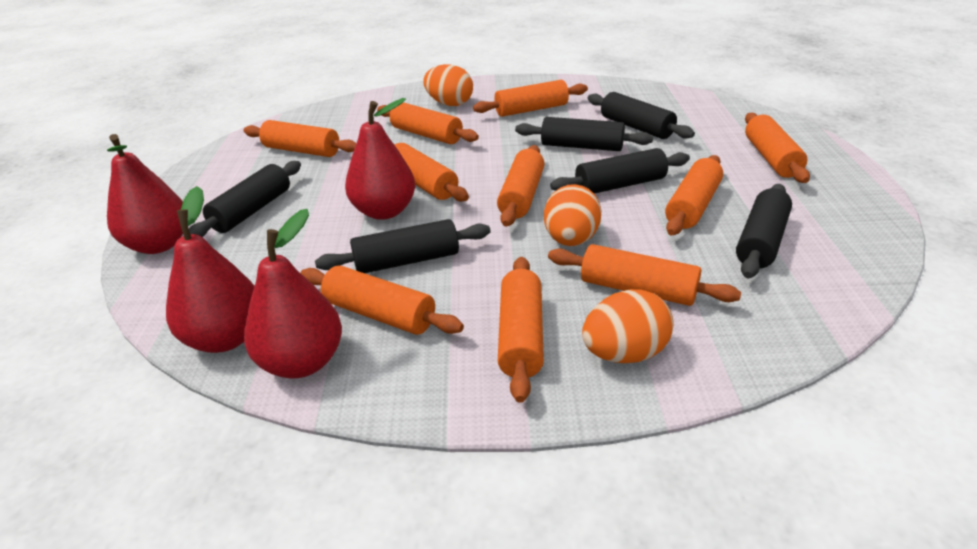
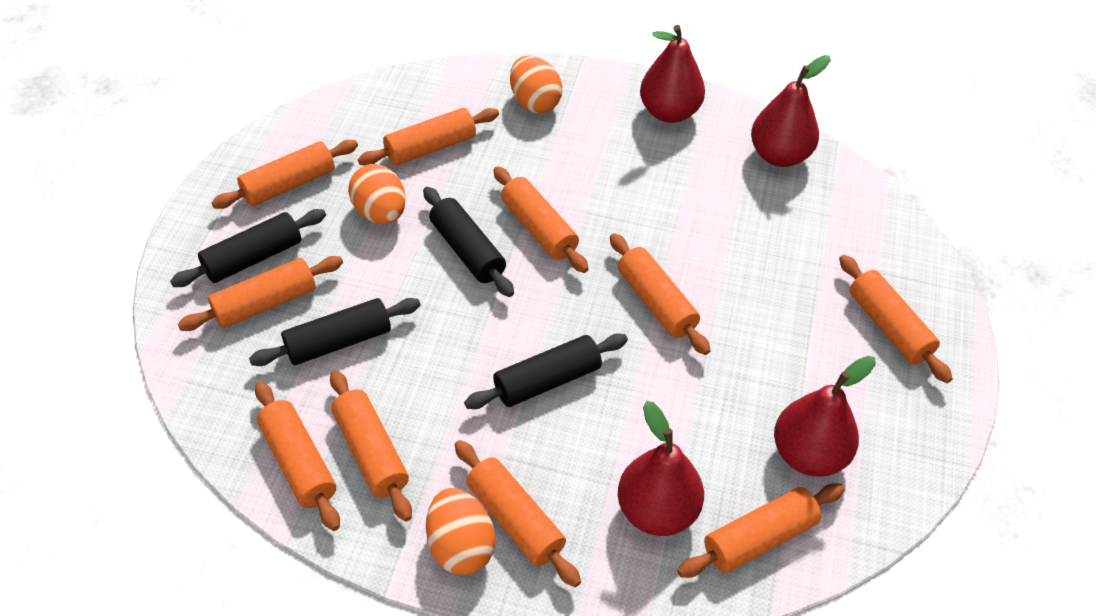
black rolling pin: [189,161,301,237] [315,219,491,273] [515,117,653,151] [550,148,690,194] [588,92,695,139] [736,184,792,278] = 6 -> [170,209,326,287] [249,298,421,366] [423,187,514,297] [464,333,628,409] = 4

